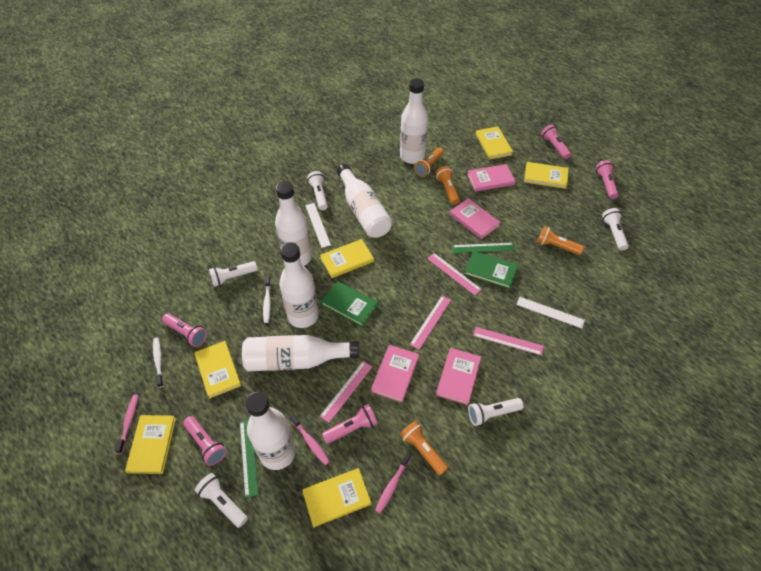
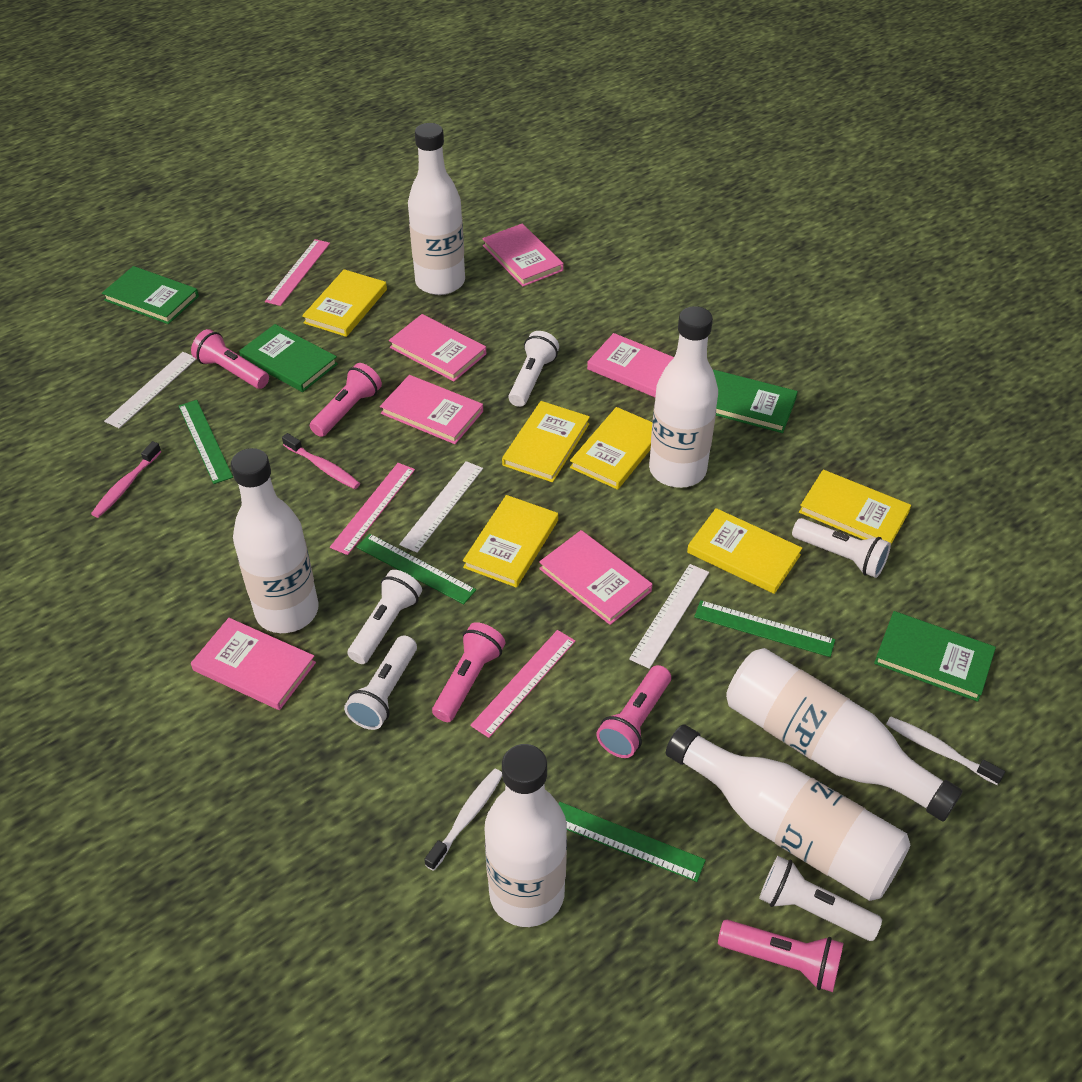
green book: [321,281,378,326] [464,251,518,289] = 2 -> [102,266,199,324] [239,324,338,392] [713,370,798,433] [874,611,996,702] = 4
green ruler: [240,420,259,498] [452,243,515,253] = 2 -> [179,400,233,484] [357,533,476,604] [558,802,706,882] [694,600,835,657] = 4
orange flashlight: [400,420,448,476] [414,148,444,177] [436,166,460,205] [537,226,584,255] = 4 -> none = 0
pink book: [371,345,419,402] [436,348,481,405] [450,198,501,239] [467,164,516,192] = 4 -> [191,618,316,710] [380,375,483,444] [389,314,486,382] [482,224,564,287] [539,530,652,625] [587,333,674,397] = 6
pink ruler: [320,361,372,423] [410,296,451,350] [427,253,482,295] [473,327,544,355] = 4 -> [265,239,330,306] [330,463,415,555] [470,630,575,738] = 3
pink toothbrush: [115,395,139,454] [289,414,330,465] [375,452,411,514] = 3 -> [91,441,161,518] [282,433,360,489] = 2
white ruler: [305,203,331,248] [516,297,585,328] = 2 -> [104,352,196,428] [399,461,483,553] [629,564,709,669] = 3

